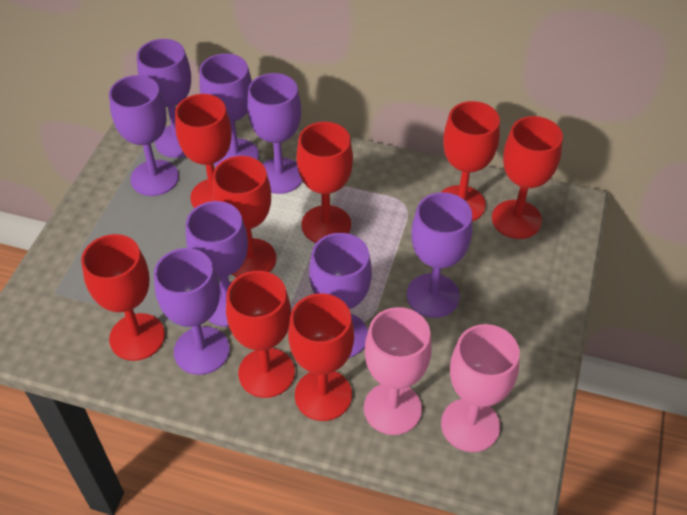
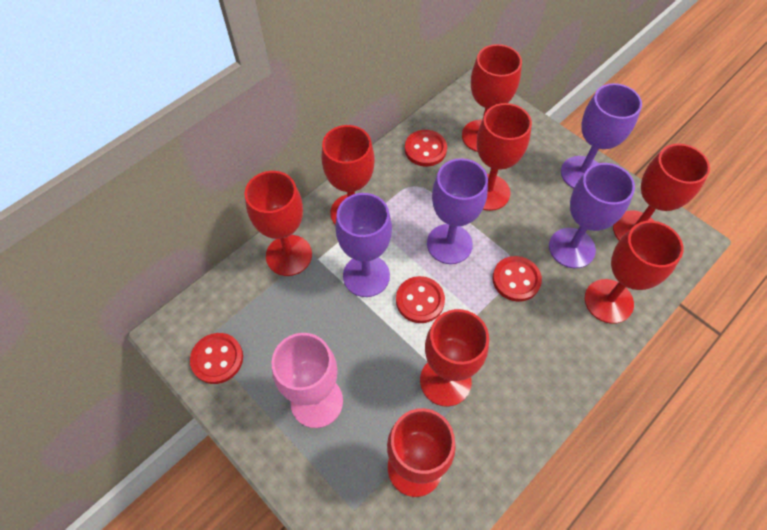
pink goblet: [364,307,432,435] [441,324,520,452] = 2 -> [271,333,343,428] = 1
purple goblet: [109,75,179,196] [137,39,191,158] [154,248,230,375] [186,201,248,327] [199,53,259,167] [247,73,302,194] [309,233,372,358] [407,192,473,318] = 8 -> [335,193,392,297] [427,158,488,264] [549,163,635,268] [561,83,642,188] = 4
red button: none = 0 -> [190,333,243,384] [396,276,445,323] [405,130,447,167] [492,256,542,302] = 4

